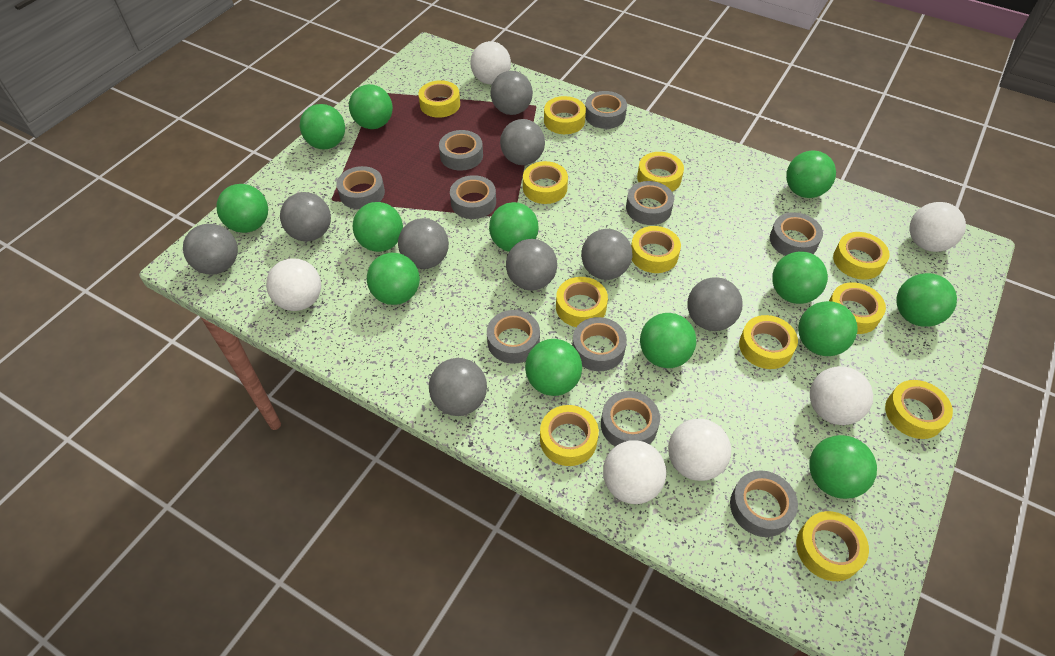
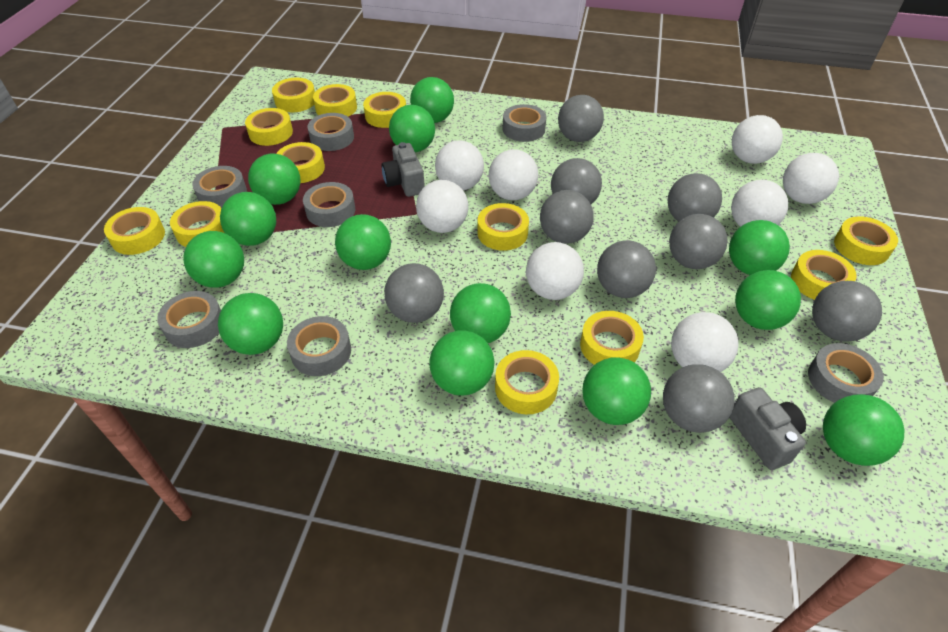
grey camera: none = 0 -> [381,142,425,197] [729,387,806,470] = 2
grey tape: [337,166,385,209] [439,130,483,171] [450,175,496,219] [487,310,540,364] [572,317,627,371] [585,91,627,129] [601,391,660,446] [626,181,674,225] [730,470,798,537] [770,212,823,256] = 10 -> [157,291,221,348] [192,166,247,208] [287,316,351,376] [303,182,355,227] [307,113,354,151] [503,104,547,142] [808,343,884,403] = 7
white ball: [266,258,321,311] [470,41,511,84] [603,440,666,504] [668,418,731,481] [810,366,873,425] [909,202,966,252] = 6 -> [416,180,468,233] [435,140,484,190] [489,149,538,200] [526,242,584,300] [671,312,739,372] [731,180,788,227] [732,115,783,164] [783,153,839,204] = 8

